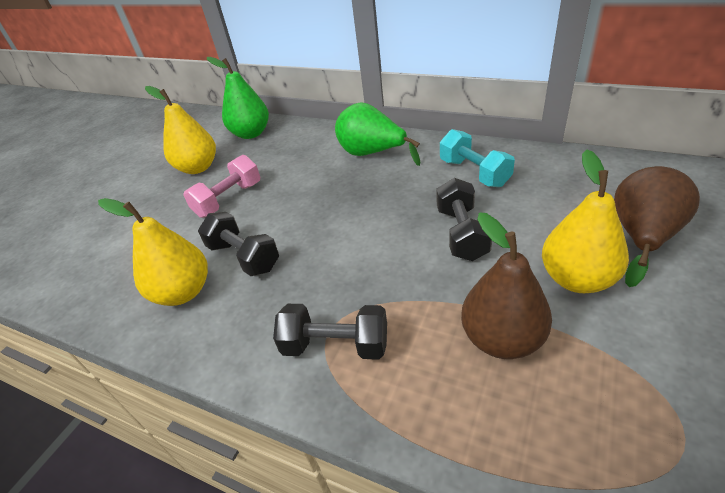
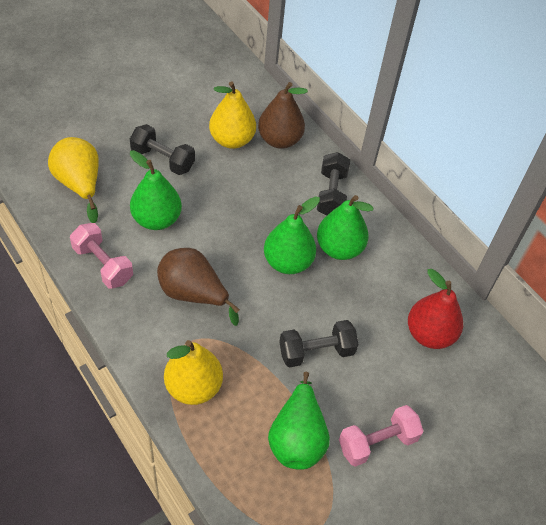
green pear: [207,57,269,139] [335,103,420,166] = 2 -> [130,150,182,230] [264,196,320,274] [268,371,330,470] [317,195,373,260] = 4
pink dumbbell: [183,155,260,218] = 1 -> [70,223,133,289] [339,405,423,467] = 2
red pear: none = 0 -> [408,269,463,349] = 1
turquoise dumbbell: [440,129,515,187] = 1 -> none = 0

